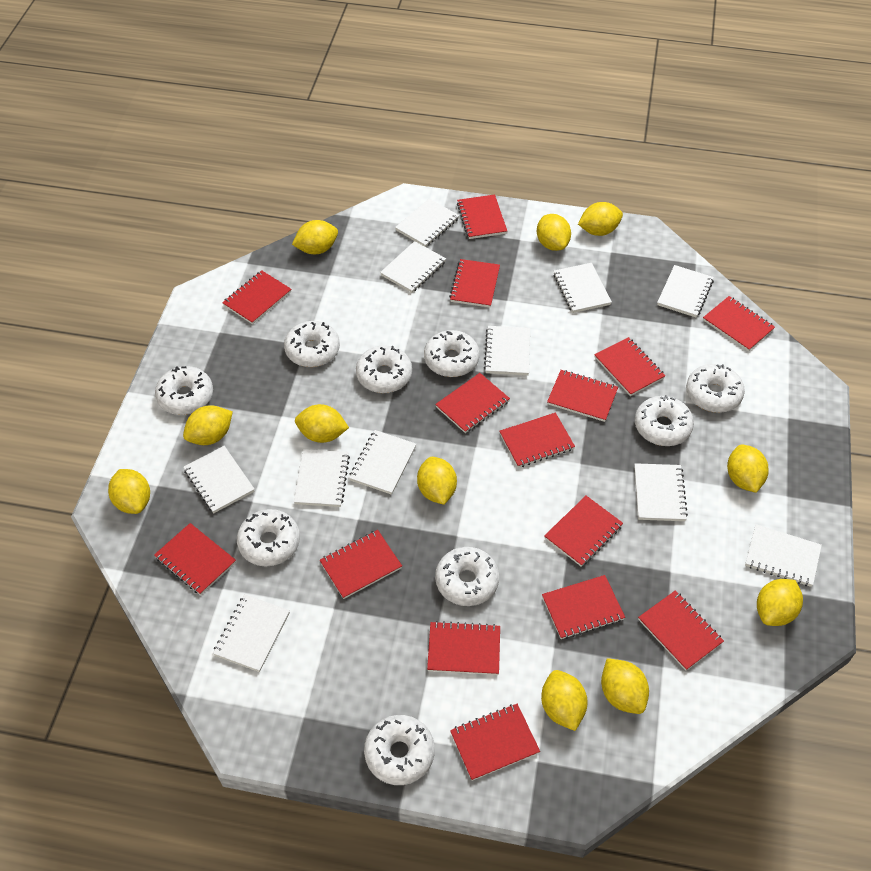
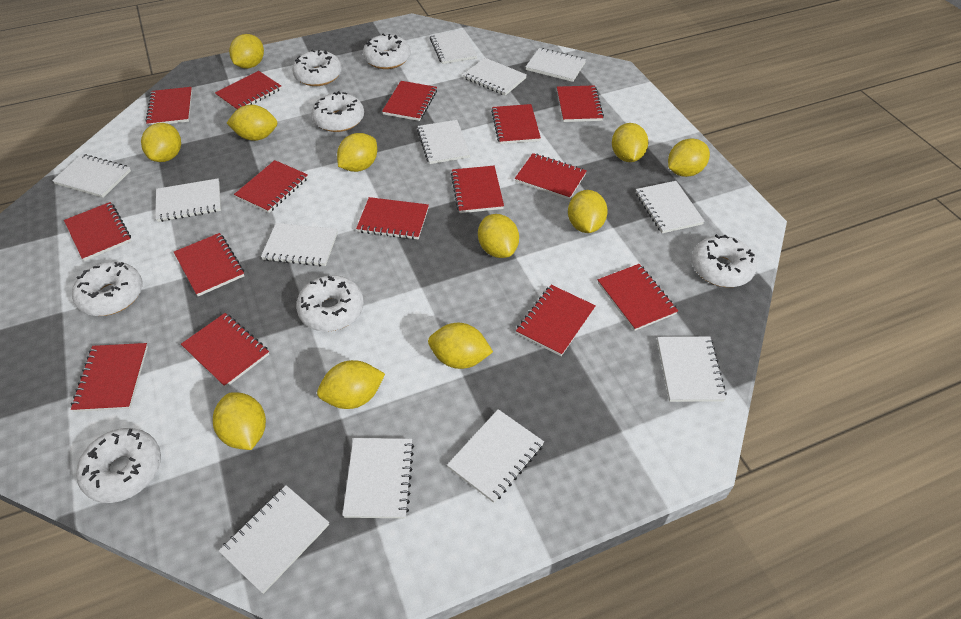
white donut: [155,366,213,415] [237,509,300,566] [284,321,340,367] [356,345,412,393] [364,715,435,785] [424,330,480,377] [435,547,499,606] [635,395,694,446] [686,364,745,413] = 9 -> [72,261,142,316] [76,428,161,503] [292,50,342,86] [296,275,364,332] [311,91,364,132] [363,34,411,69] [692,234,757,287] = 7
white notebook: [183,446,255,513] [213,594,290,672] [294,449,350,507] [349,430,416,495] [380,241,446,293] [395,199,459,247] [484,326,530,375] [553,263,612,313] [634,463,688,521] [657,265,714,317] [745,524,822,587] = 11 -> [52,154,131,198] [155,178,221,222] [219,485,329,594] [261,223,338,266] [342,438,414,518] [417,120,470,164] [430,30,477,64] [447,409,544,503] [463,58,527,96] [526,48,586,82] [636,181,705,233] [657,336,727,402] = 12

